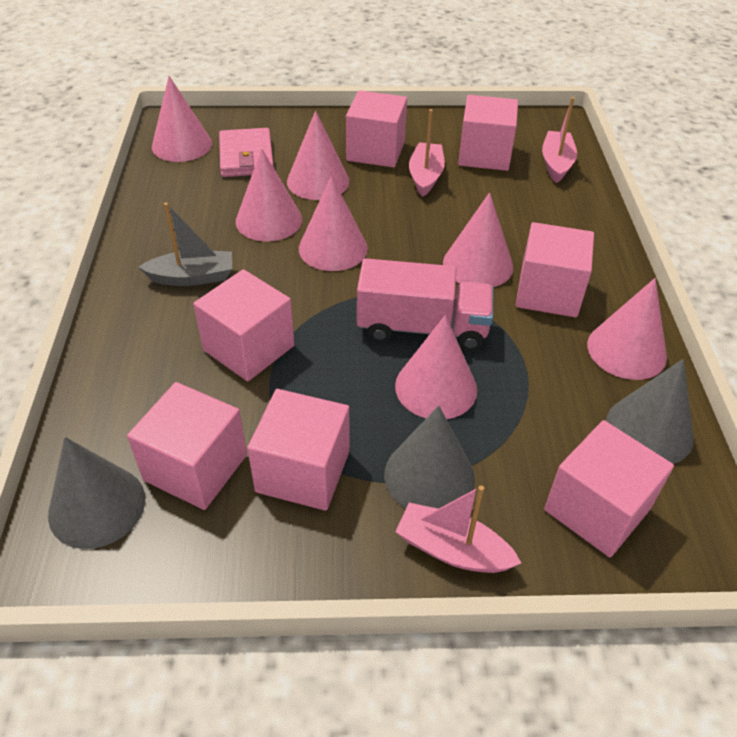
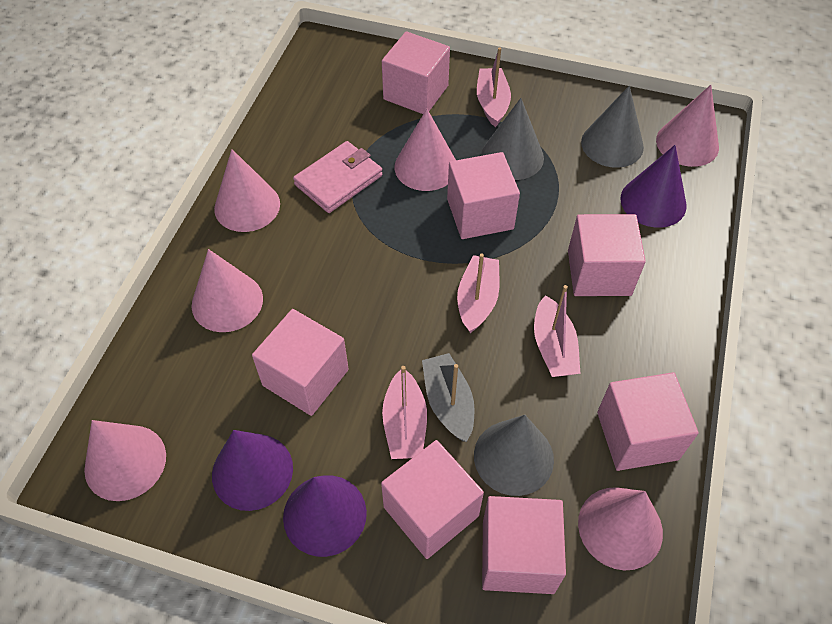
pink boat: [395,486,521,573] [409,109,445,197] [542,97,577,183] = 3 -> [382,366,427,459] [457,254,499,333] [477,47,511,127] [534,285,581,377] = 4
pink cone: [152,76,212,162] [236,149,302,242] [287,111,350,200] [299,176,368,271] [395,315,477,419] [443,192,513,287] [587,278,667,380] = 7 -> [84,420,166,501] [191,249,263,332] [214,149,280,232] [394,109,456,191] [578,487,663,570] [656,85,719,167] = 6
pink truck: [357,258,493,350] = 1 -> none = 0
purple cone: none = 0 -> [212,430,293,511] [283,475,367,557] [620,145,687,228] = 3

